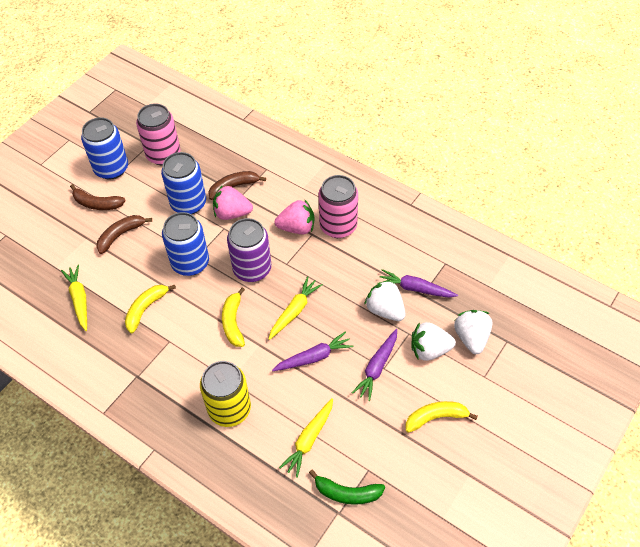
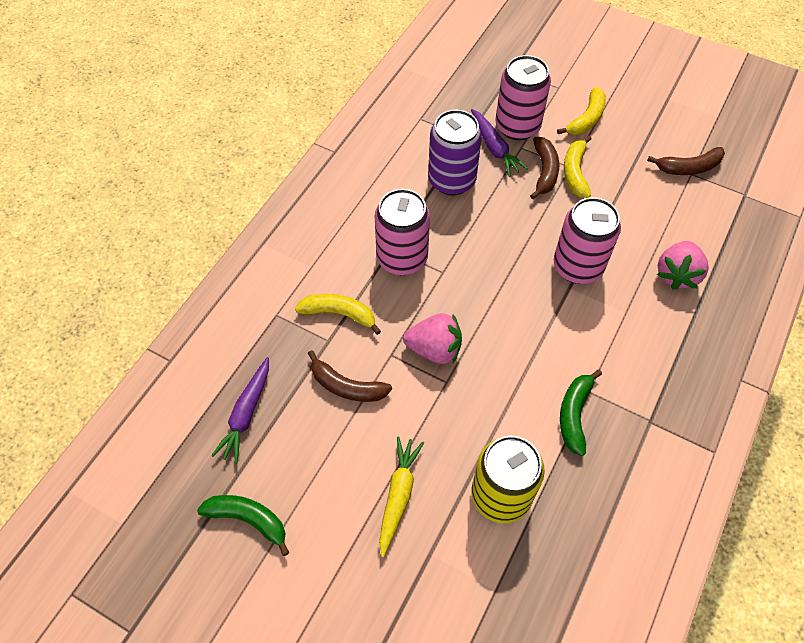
blue can: [81,117,128,180] [161,152,206,214] [162,212,209,276] = 3 -> none = 0
green banana: [309,470,385,505] = 1 -> [197,495,289,556] [560,370,602,456] = 2
pink can: [136,104,180,165] [319,175,358,238] = 2 -> [375,189,430,275] [496,55,551,140] [554,197,621,284] = 3
purple carrot: [272,331,354,371] [352,329,397,401] [378,269,458,298] = 3 -> [211,357,269,464] [471,109,528,177] = 2
white strawberry: [364,280,406,321] [411,322,456,361] [454,310,492,354] = 3 -> none = 0
yellow carrot: [61,264,87,331] [269,276,323,340] [279,398,333,478] = 3 -> [379,436,424,557] = 1

